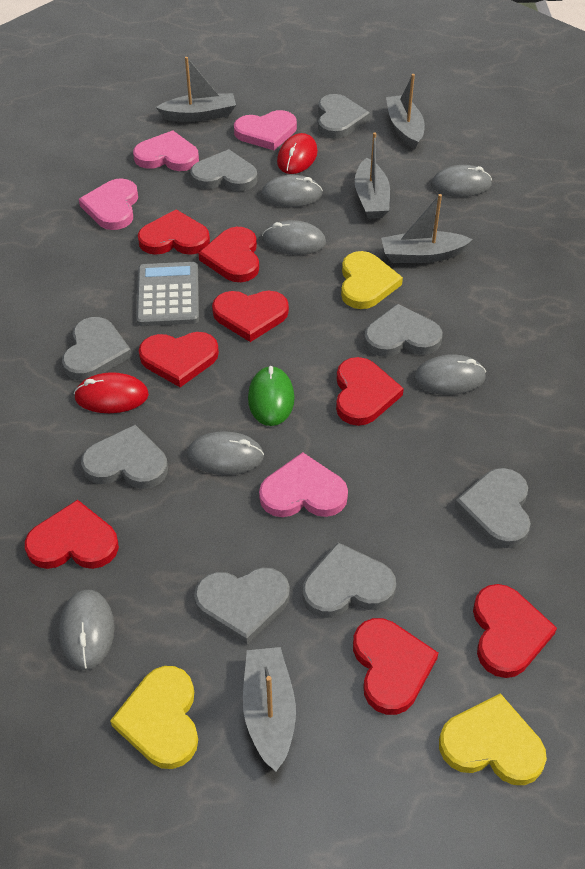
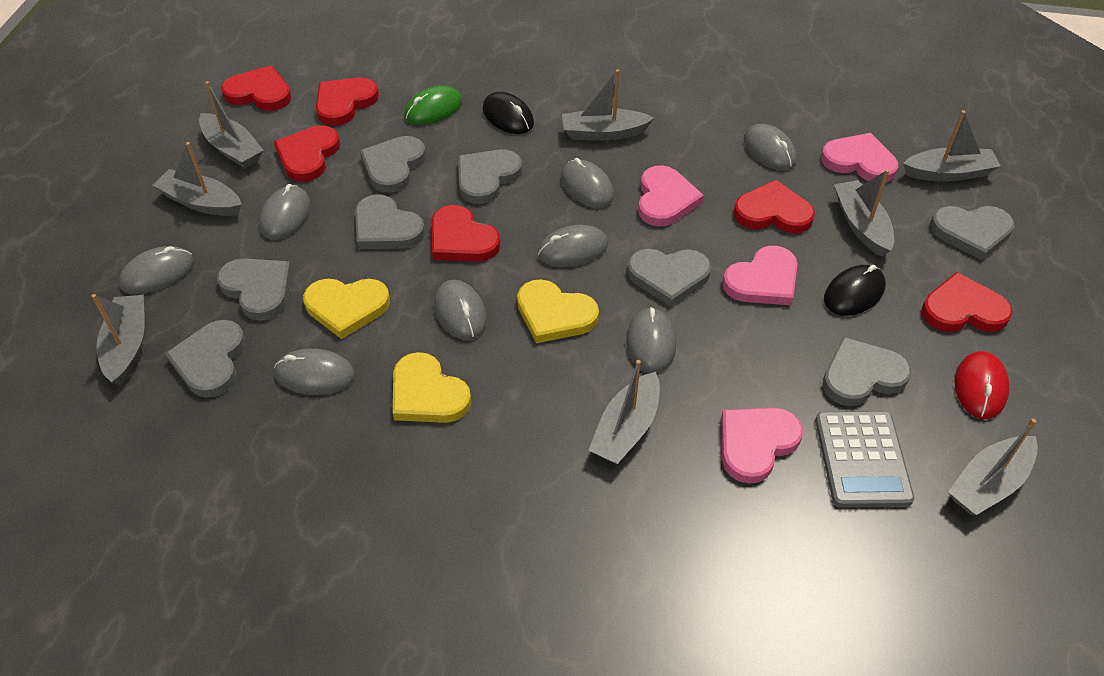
black mouse: none = 0 -> [483,92,534,134] [824,265,886,316] = 2
grey boat: [156,57,236,122] [243,647,296,771] [355,132,390,219] [381,194,473,263] [386,74,425,150] = 5 -> [92,294,145,386] [152,142,242,216] [199,81,264,169] [562,69,654,141] [589,360,660,464] [834,169,894,257] [903,110,1001,182] [948,418,1038,515] = 8
grey mouse: [58,589,115,670] [187,431,264,475] [261,175,323,207] [262,220,326,255] [414,354,486,395] [431,165,492,197] = 6 -> [119,246,194,294] [259,184,310,239] [274,349,355,395] [434,280,487,340] [537,225,608,267] [561,158,614,208] [626,307,676,373] [744,124,797,170] = 8
red heart: [25,500,119,569] [138,209,210,255] [139,332,219,387] [198,227,259,282] [212,291,289,342] [336,357,404,426] [353,618,438,715] [473,584,557,678] = 8 -> [221,66,291,111] [274,125,340,182] [316,77,379,126] [432,205,500,262] [733,180,815,233] [922,272,1013,332] = 6
red mouse: [74,372,149,413] [277,133,318,174] = 2 -> [955,351,1010,419] = 1

